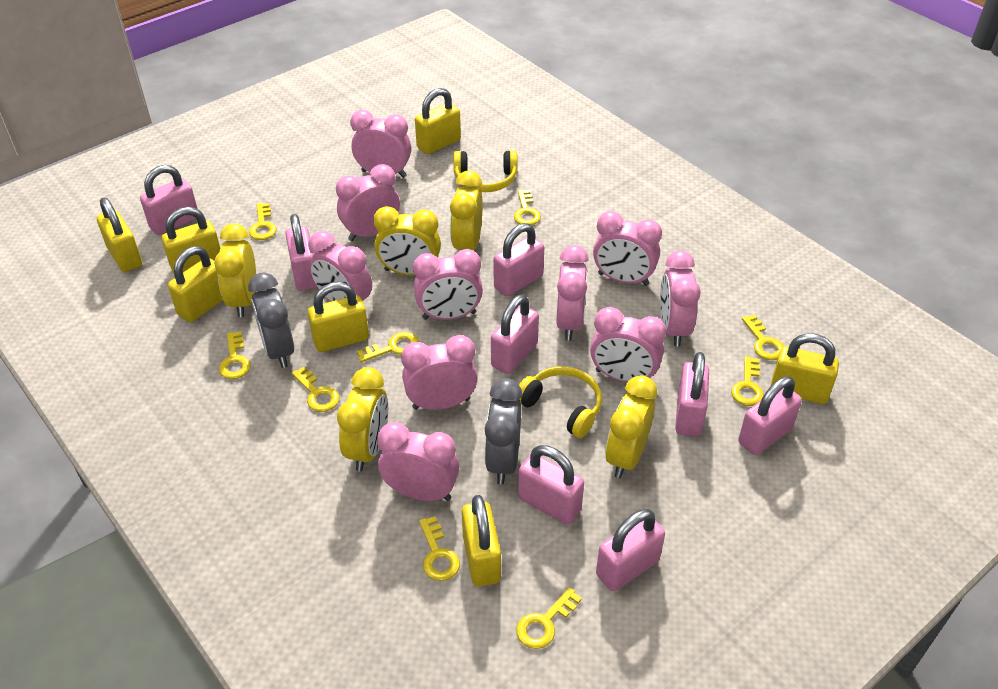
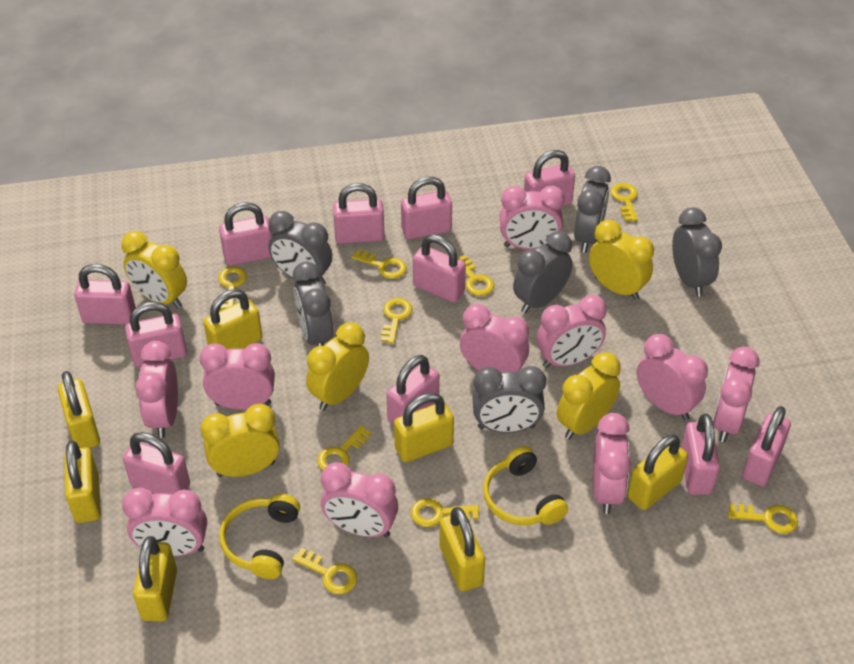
grey clock: [248,272,294,368] [485,378,523,484] = 2 -> [268,211,332,285] [293,262,333,346] [472,366,546,433] [513,231,573,313] [574,166,611,253] [672,207,722,297] = 6
pink padlock: [140,165,198,235] [285,214,317,291] [491,295,539,374] [494,223,544,296] [518,445,584,525] [596,509,665,591] [675,352,709,436] [738,376,802,455] = 8 -> [74,264,136,325] [123,432,190,494] [125,302,187,367] [219,202,273,266] [333,183,385,244] [386,355,439,425] [401,177,452,239] [413,234,466,303] [524,150,575,206] [681,414,720,495] [742,406,791,486] = 11

